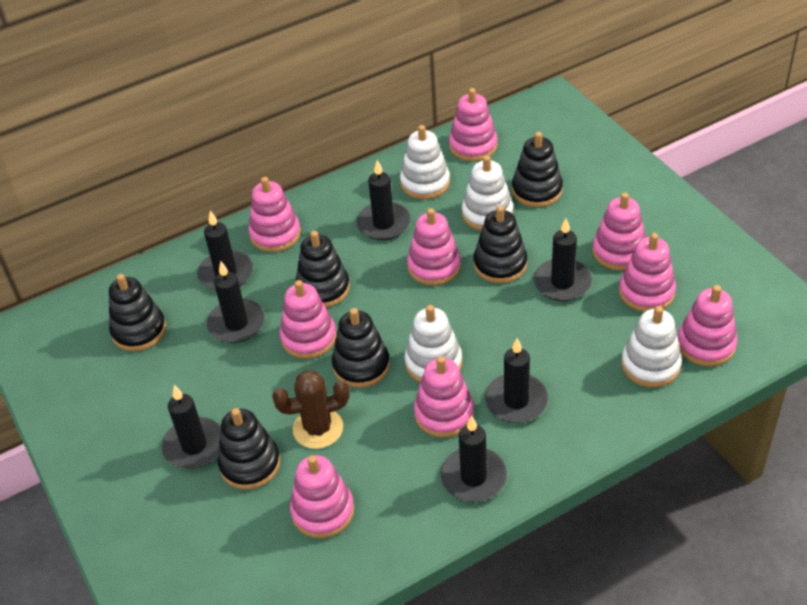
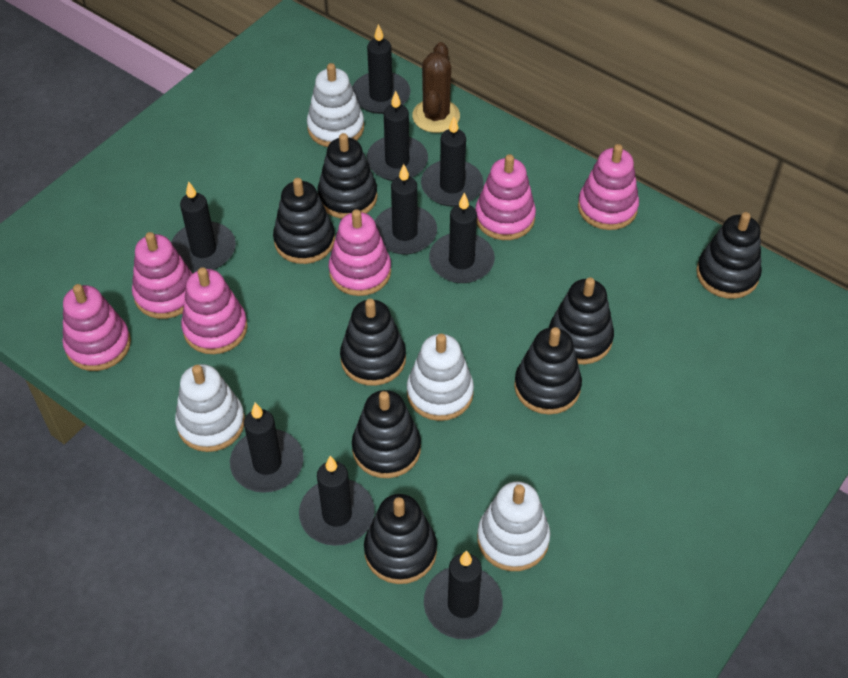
black candle: [161,385,221,469] [197,211,253,291] [207,261,265,343] [356,160,411,240] [440,415,507,502] [485,338,548,423] [534,218,592,301] = 7 -> [171,181,236,272] [230,403,304,493] [299,456,375,546] [352,24,410,114] [366,91,428,181] [375,164,437,255] [421,117,484,207] [424,550,503,639] [429,193,495,283] = 9
black stacking toy: [109,274,166,352] [218,408,280,490] [295,231,350,308] [332,308,390,388] [474,206,527,283] [512,132,563,207] = 6 -> [273,178,335,264] [317,133,378,219] [340,299,406,386] [352,390,421,478] [364,494,437,584] [514,327,582,415] [549,277,614,364] [696,212,762,299] = 8
pink stacking toy: [248,177,301,252] [280,280,337,359] [290,455,354,539] [407,208,461,286] [414,356,474,438] [449,88,498,162] [592,193,645,271] [619,233,676,312] [678,285,737,367] = 9 -> [62,284,131,371] [132,232,193,319] [181,267,248,354] [329,209,391,296] [475,154,536,240] [578,144,639,230] = 6

